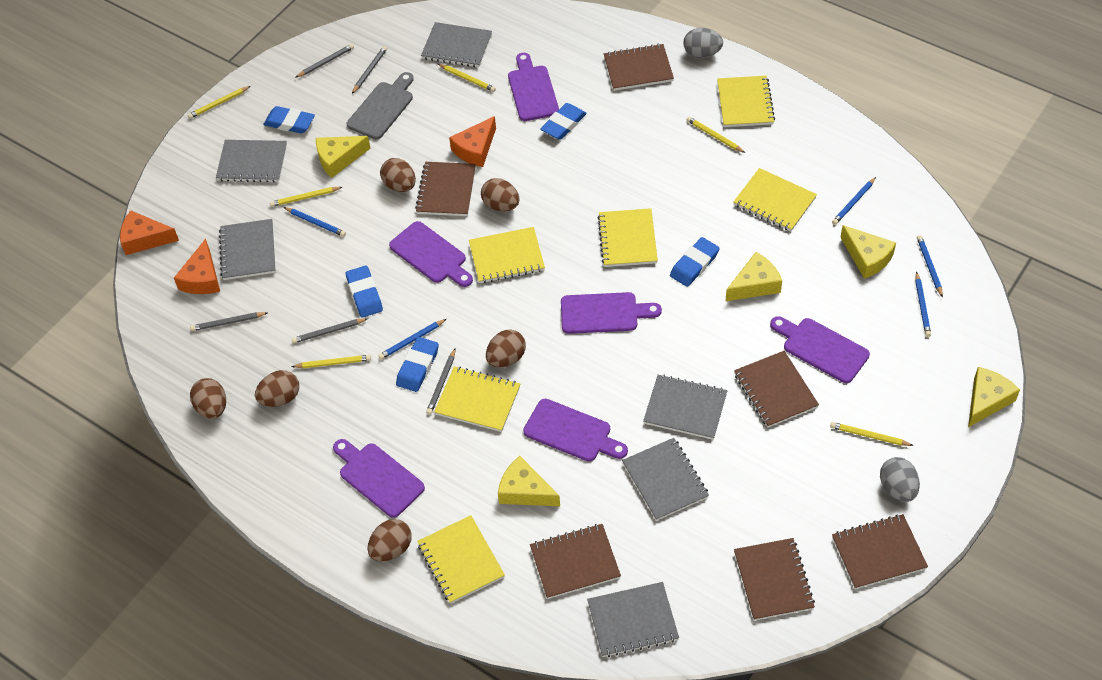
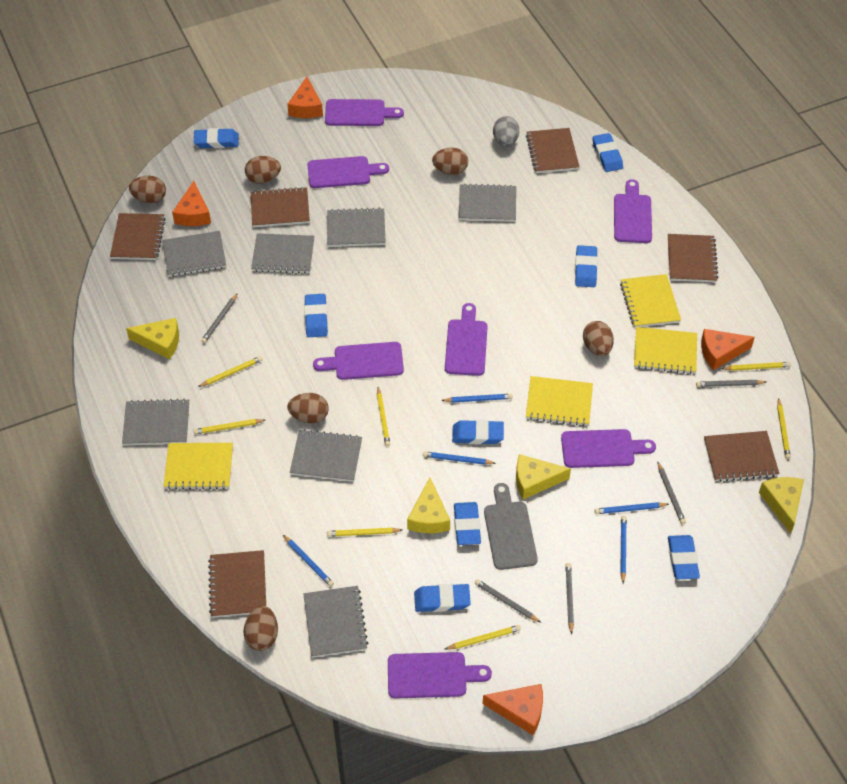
blue eraser: [263,106,315,134] [346,266,383,318] [396,337,439,392] [540,103,587,140] [670,237,720,287] = 5 -> [194,128,239,148] [304,294,328,337] [414,584,471,612] [452,420,504,444] [454,502,481,545] [575,245,598,287] [592,133,623,172] [668,535,700,579] = 8
grey egg: [683,28,723,58] [880,457,920,502] = 2 -> [493,116,519,147] = 1
grey notebook: [216,140,287,183] [219,219,276,280] [421,22,492,67] [587,582,679,657] [622,438,709,521] [643,375,727,440] = 6 -> [122,399,189,445] [162,231,226,277] [251,233,314,274] [290,429,362,482] [303,586,368,658] [327,207,386,247] [459,184,516,222] = 7
orange cheese: [120,210,179,255] [174,239,220,294] [449,116,496,167] = 3 -> [172,181,211,226] [287,77,323,118] [482,684,543,735] [701,329,755,370] = 4
purple cutting board: [333,439,425,518] [389,221,473,287] [508,53,559,121] [523,399,628,462] [561,292,662,334] [770,316,870,383] = 6 -> [308,156,389,188] [313,342,404,380] [325,99,404,126] [388,652,492,698] [445,303,488,376] [561,429,656,468] [614,179,652,243] = 7
yellow cheese: [316,136,371,178] [498,456,560,506] [725,252,782,301] [840,225,896,279] [968,367,1020,427] = 5 -> [126,318,179,359] [407,477,450,533] [516,454,571,500] [759,477,804,534] = 4
yellow notebook: [417,515,505,604] [434,367,520,432] [469,227,545,283] [598,208,658,267] [717,76,775,127] [734,168,817,231] = 6 -> [163,443,233,490] [526,376,593,426] [620,274,681,328] [634,327,697,374] = 4
yellow pencil: [188,86,251,119] [270,187,342,207] [292,355,371,368] [438,64,496,92] [687,117,745,153] [830,422,914,446] = 6 -> [193,419,265,434] [198,356,262,387] [327,528,402,537] [377,387,390,446] [445,625,521,650] [721,362,791,371] [777,398,791,459] = 7

